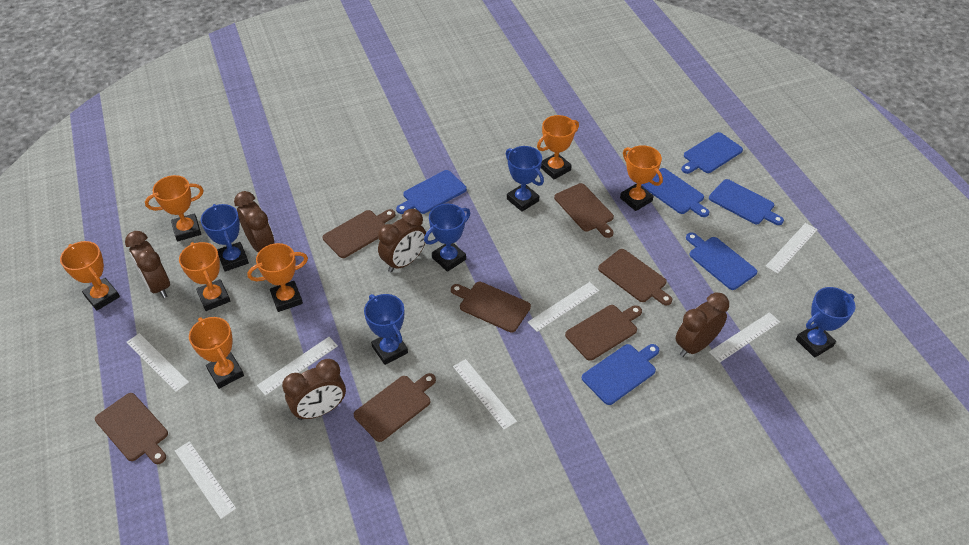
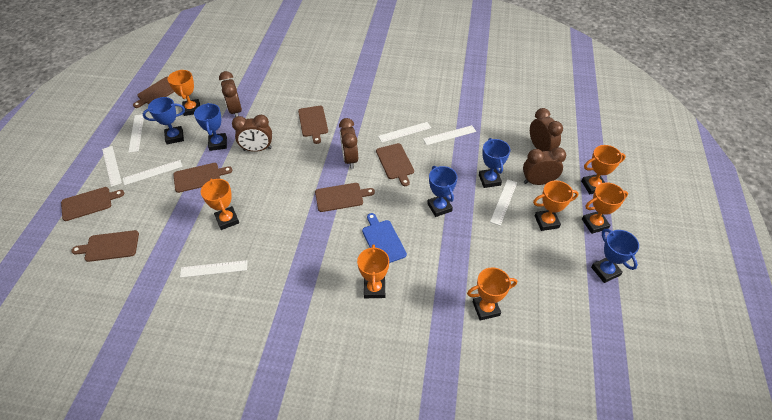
blue cutting board: [396,170,467,214] [582,344,659,405] [641,168,709,217] [681,132,743,174] [686,232,757,290] [709,179,784,225] = 6 -> [362,213,407,263] = 1

